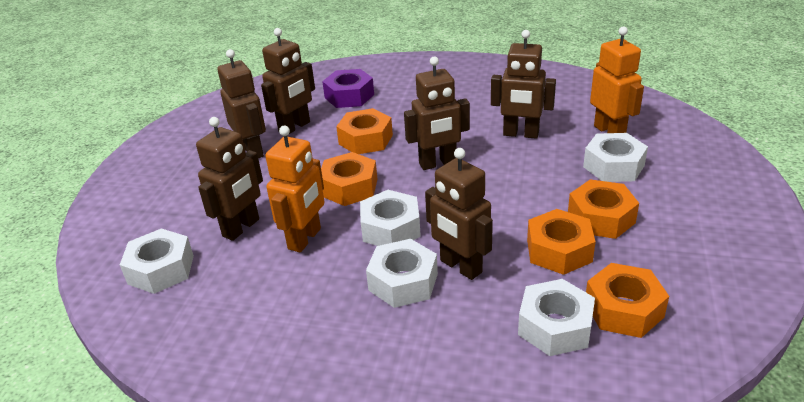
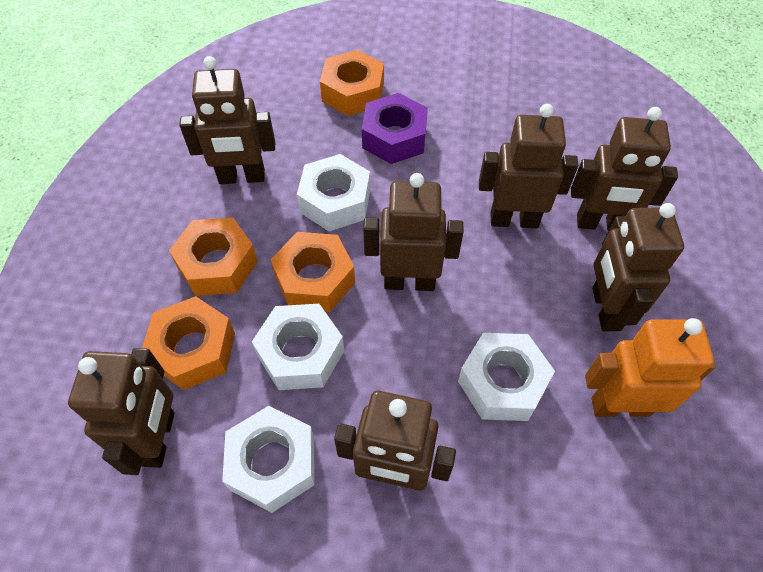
brown robot: [196,117,263,241] [217,49,266,158] [261,28,315,134] [404,57,470,170] [425,148,493,280] [491,30,556,139] = 6 -> [68,348,175,475] [179,56,275,184] [334,391,456,491] [363,173,464,291] [479,104,578,228] [571,107,678,231] [592,203,684,332] = 7
orange nut: [321,152,377,206] [336,108,393,154] [527,209,596,275] [568,179,639,239] [586,263,669,338] = 5 -> [142,296,235,390] [169,217,258,296] [270,232,355,312] [320,50,384,116] = 4
orange robot: [265,126,324,253] [590,26,644,133] = 2 -> [585,318,715,417] = 1
white nut: [120,228,194,294] [360,190,421,246] [366,239,438,308] [518,279,595,356] [583,133,648,182] = 5 -> [222,406,315,513] [252,304,344,390] [297,154,370,231] [458,333,555,421] = 4

